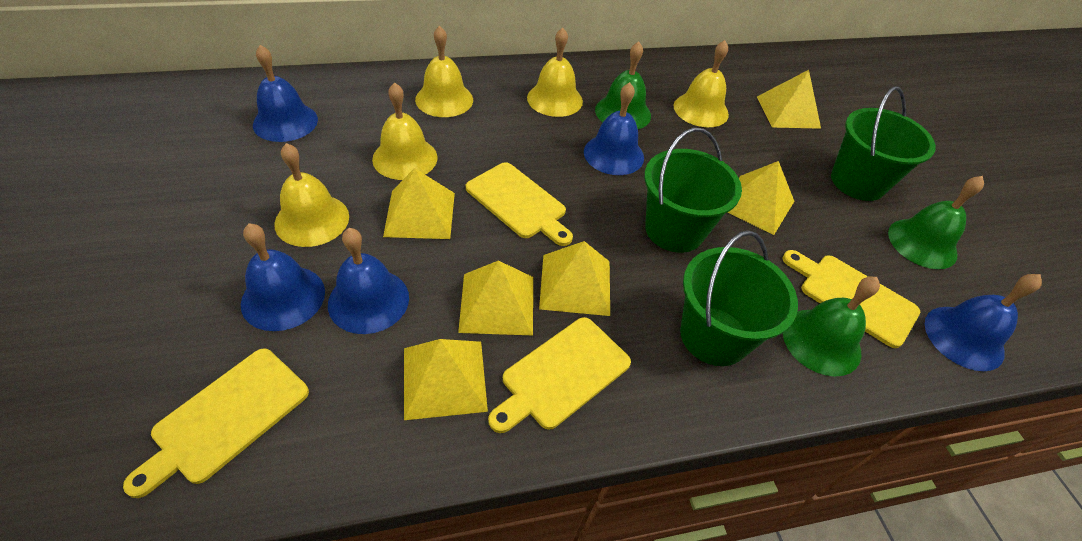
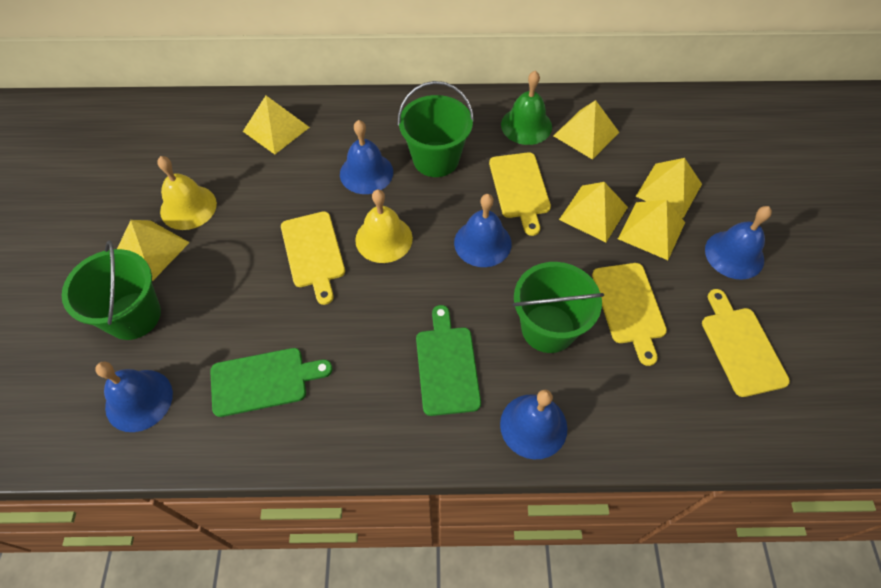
green bell: [595,42,651,129] [783,277,880,377] [888,176,984,269] = 3 -> [501,71,552,145] = 1
green cutting board: none = 0 -> [210,348,332,417] [416,305,481,416] = 2
yellow bell: [274,143,349,247] [372,82,438,180] [415,26,473,117] [527,28,583,117] [674,40,729,127] = 5 -> [157,156,217,230] [355,189,413,263] = 2

